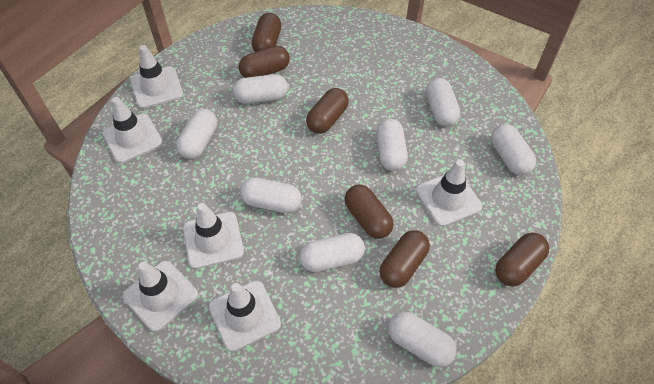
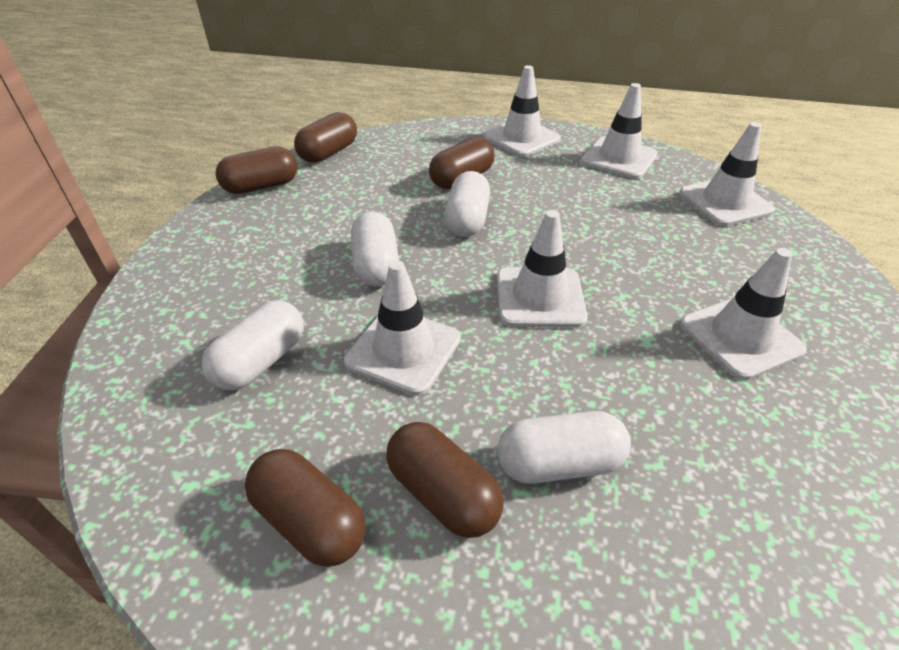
brown capsule: [239,46,290,78] [252,13,281,52] [306,88,349,134] [345,185,394,239] [380,230,430,288] [495,233,549,286] = 6 -> [216,146,298,194] [245,449,365,567] [294,112,357,163] [386,422,504,538] [429,137,495,189] = 5
white capsule: [177,109,217,159] [233,74,288,104] [240,177,301,213] [300,233,365,272] [376,119,408,171] [388,311,457,367] [426,78,460,126] [491,124,536,175] = 8 -> [202,300,304,390] [351,211,399,286] [444,171,490,237] [497,411,631,484] = 4

